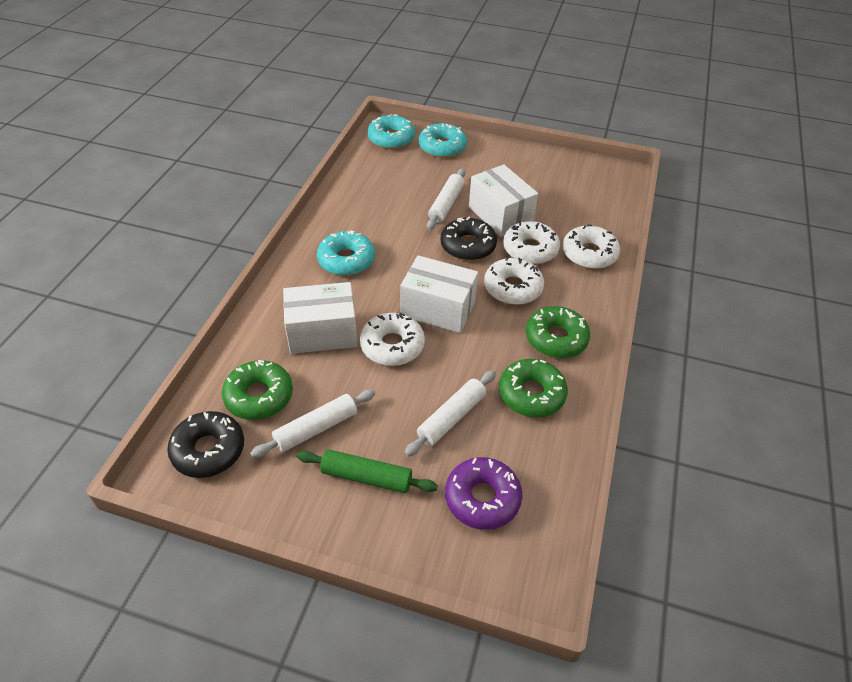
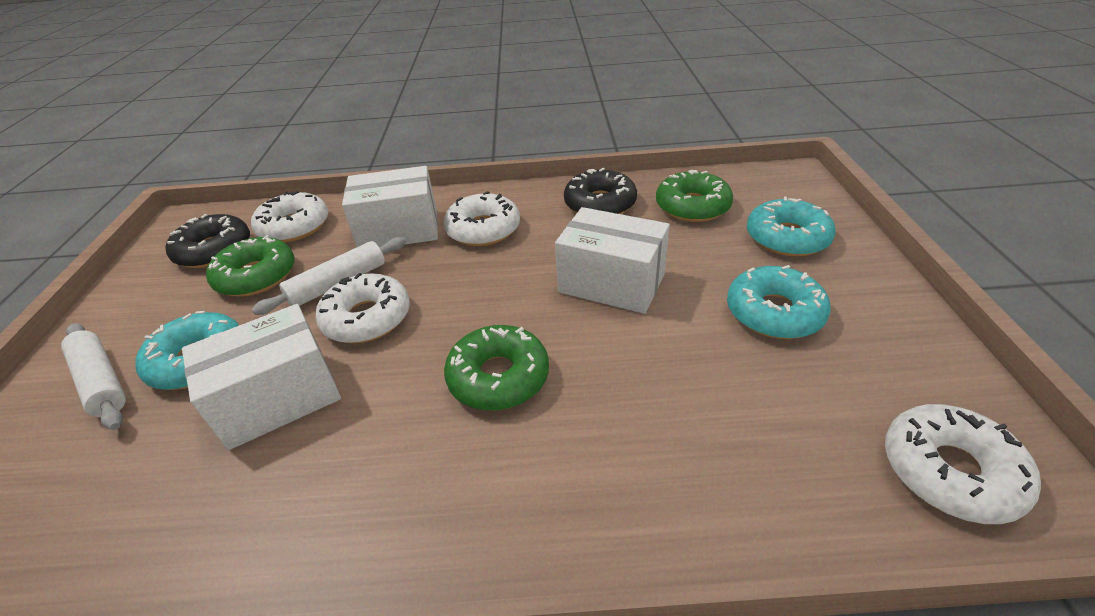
green rolling pin: [296,449,438,493] = 1 -> none = 0
purple donut: [445,457,523,530] = 1 -> none = 0
white rolling pin: [250,389,376,458] [404,370,496,457] [427,168,465,230] = 3 -> [61,323,126,430] [252,237,406,315] = 2

